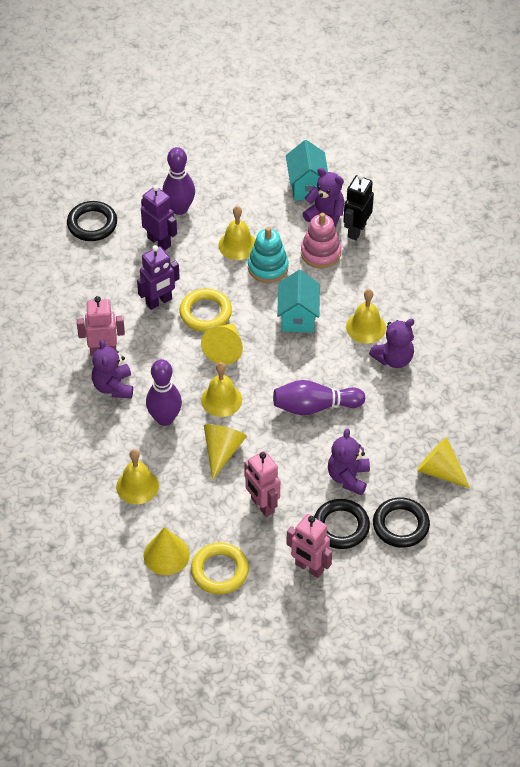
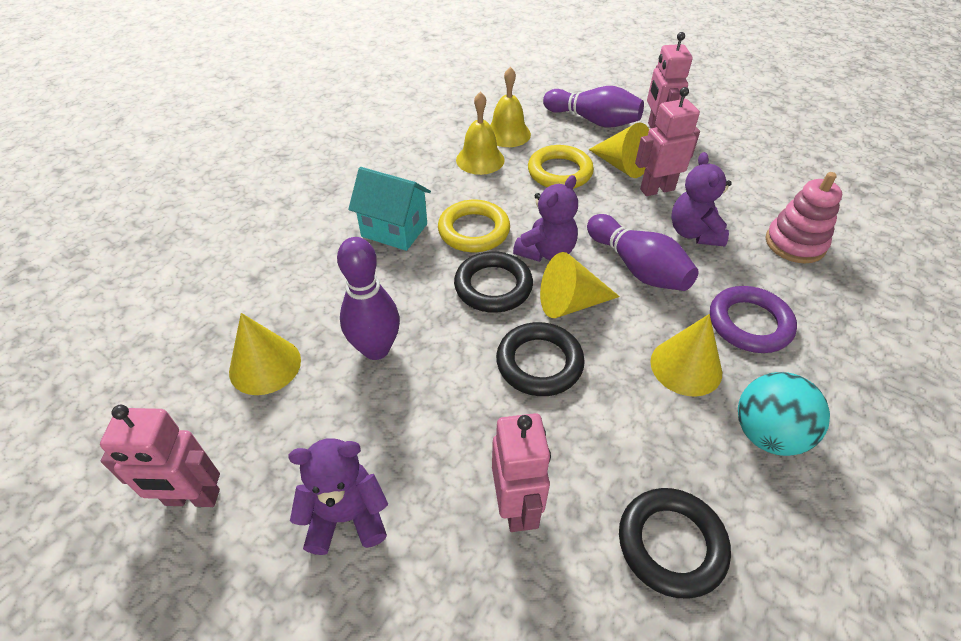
black robot: [343,174,374,240] = 1 -> none = 0
pink robot: [77,296,125,357] [244,451,280,517] [286,514,332,578] = 3 -> [100,405,220,507] [492,413,551,532] [635,87,700,196] [647,32,693,128] = 4
purple ring: none = 0 -> [710,286,797,353] = 1
purple robot: [137,245,180,310] [141,185,177,251] = 2 -> none = 0
purple teddy bear: [92,339,133,399] [302,168,344,228] [328,429,370,495] [369,319,414,368] = 4 -> [288,438,388,555] [513,175,578,262] [671,152,732,247] = 3
turquoise ball: none = 0 -> [738,372,830,456] = 1
turquoise house: [277,270,320,332] [286,140,328,201] = 2 -> [348,167,431,251] = 1
turquoise stacking toy: [248,227,289,283] = 1 -> none = 0
yellow bell: [116,449,159,504] [201,362,242,417] [219,206,256,260] [346,289,386,343] = 4 -> [456,92,505,175] [490,67,531,147] = 2

